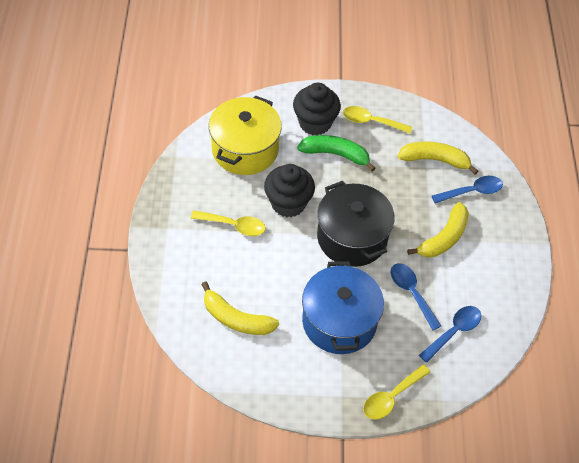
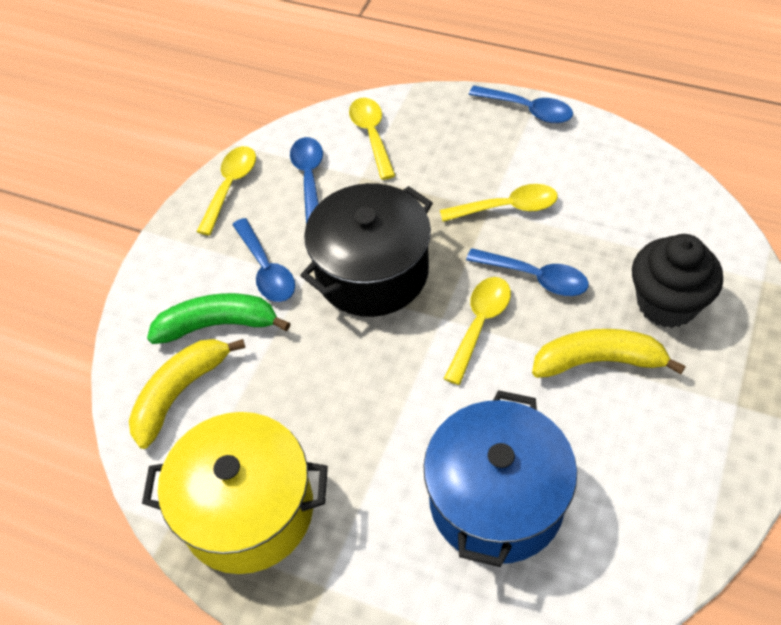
black cupcake: [264,164,315,217] [293,83,341,135] = 2 -> [632,234,723,328] = 1
blue spoon: [391,263,441,330] [419,306,482,363] [432,176,503,203] = 3 -> [232,218,295,302] [290,137,323,223] [466,248,589,296] [469,86,573,123] = 4
yellow banana: [201,281,279,335] [398,142,478,174] [407,202,469,257] = 3 -> [129,339,245,449] [532,329,686,378] = 2
yellow spoon: [191,210,266,236] [343,106,412,133] [363,364,430,420] = 3 -> [196,146,256,235] [349,98,395,180] [440,184,558,222] [443,277,511,385] = 4

